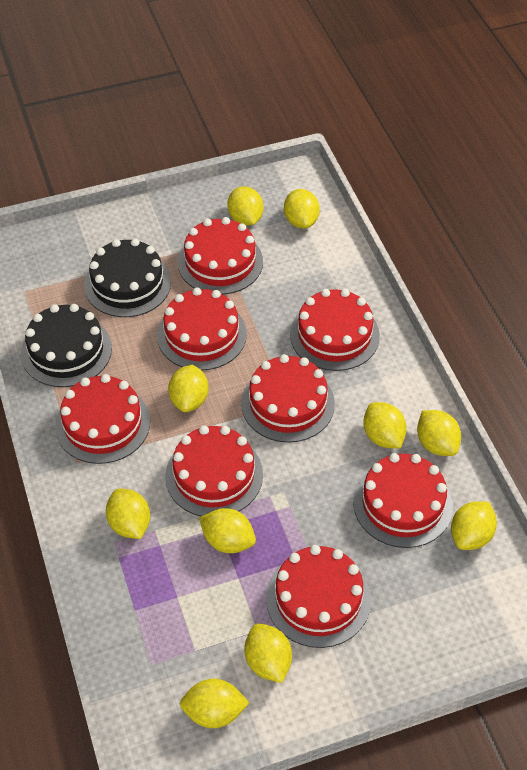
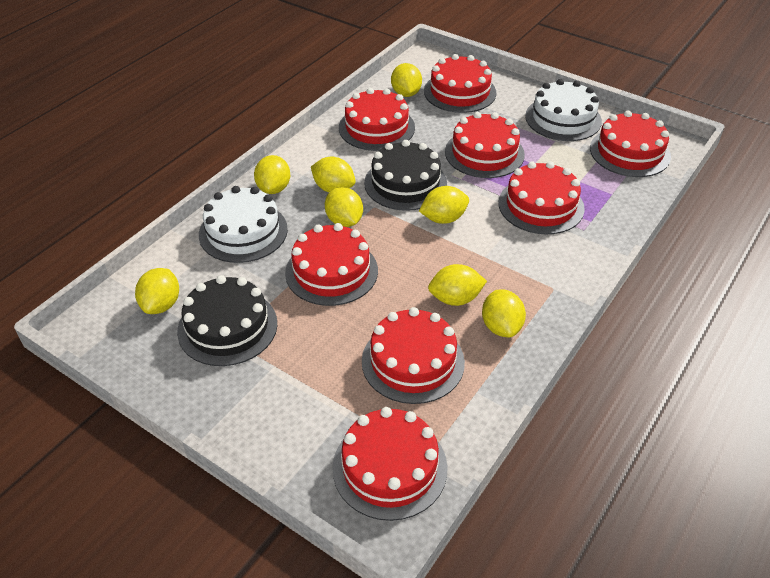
white cake: none = 0 -> [199,186,288,263] [525,79,602,141] = 2
yellow lemon: [106,489,150,539] [168,364,209,412] [180,678,249,728] [199,508,256,553] [227,186,263,226] [244,623,292,683] [284,189,320,228] [363,402,407,448] [417,410,461,456] [451,501,497,550] = 10 -> [135,268,179,314] [254,155,290,194] [311,157,356,192] [325,187,363,227] [391,63,422,97] [419,186,469,224] [428,264,487,306] [482,289,526,337] = 8

